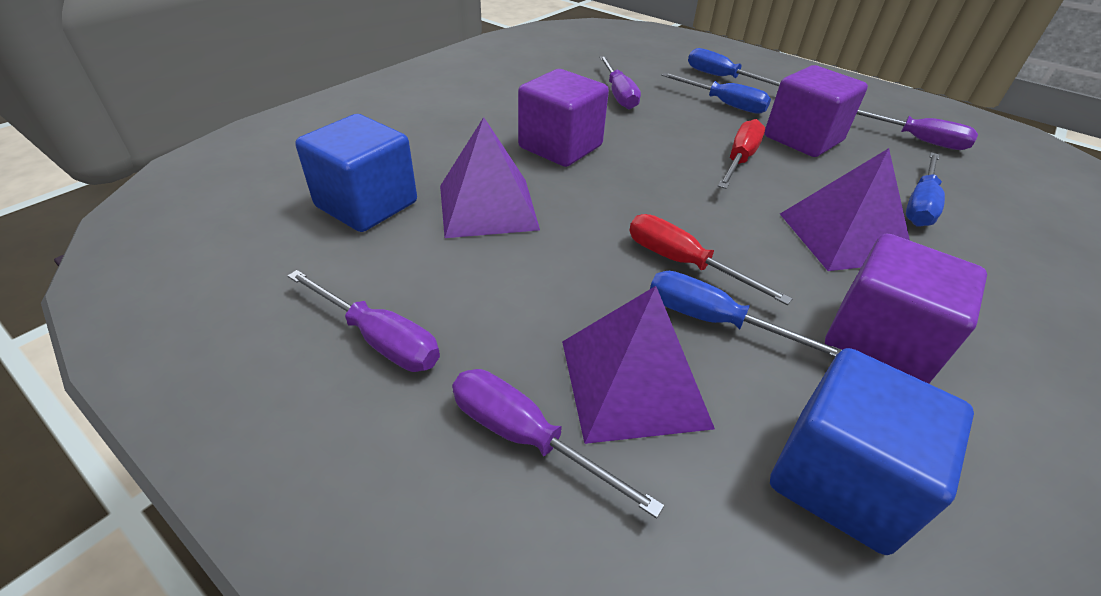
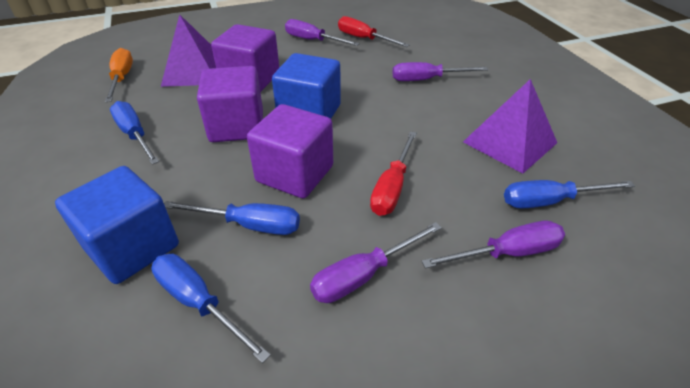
orange screwdriver: none = 0 -> [105,48,133,102] = 1
purple pyramid: [440,117,540,238] [562,286,715,444] [780,148,910,271] = 3 -> [161,14,216,87] [463,79,557,174] = 2

